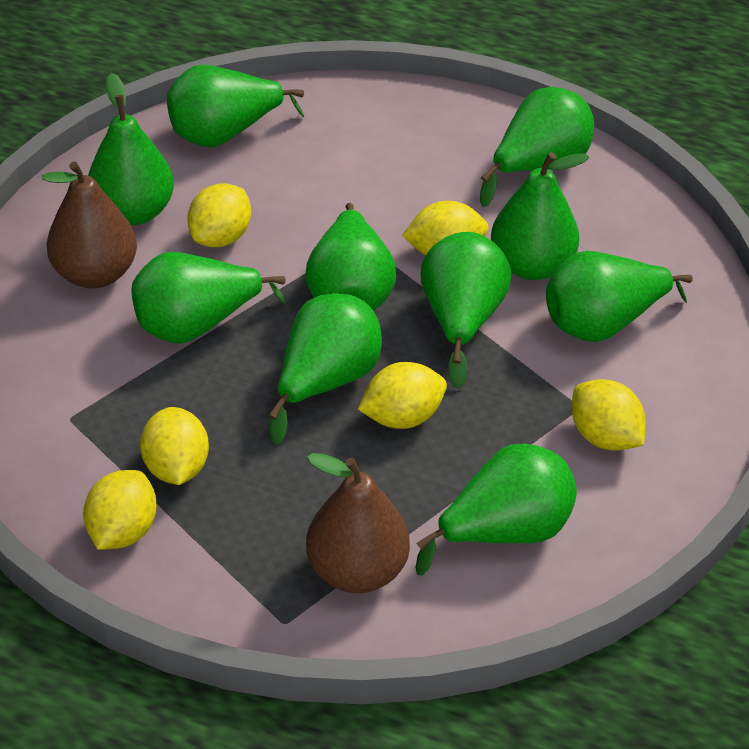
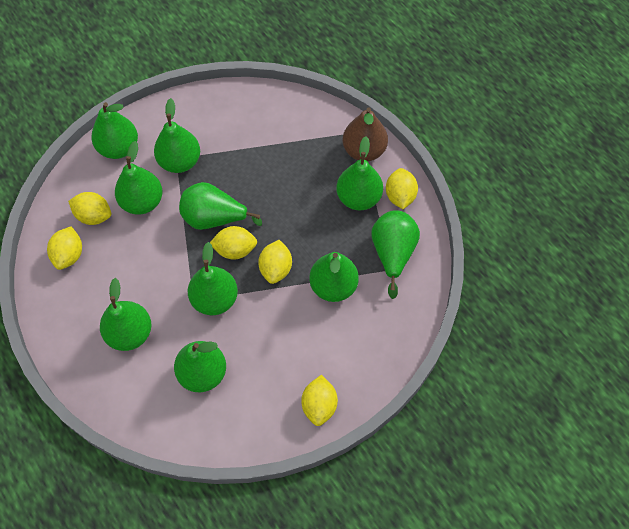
brown pear: [42,161,137,288] [306,453,410,593] = 2 -> [343,107,388,161] = 1

